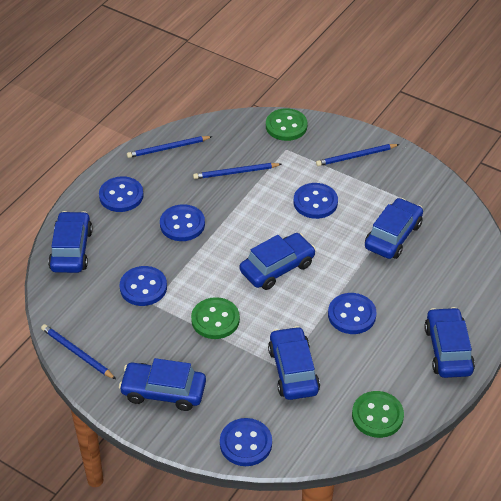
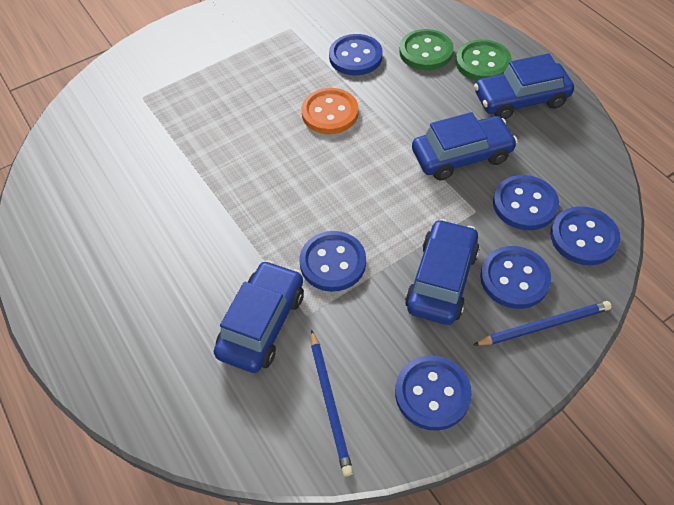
blue car: [48,211,93,273] [119,358,206,411] [240,233,316,290] [268,326,320,400] [365,198,423,259] [424,307,475,378] = 6 -> [214,260,304,373] [405,219,480,325] [412,112,518,180] [474,53,574,119] = 4
blue pencil: [41,324,116,379] [127,136,213,158] [193,163,282,179] [316,144,400,166] = 4 -> [311,330,353,476] [473,301,612,346] = 2
green button: [191,297,240,339] [266,108,308,141] [352,391,404,438] = 3 -> [399,29,454,70] [456,39,512,81] = 2
orange button: none = 0 -> [301,88,359,134] = 1

